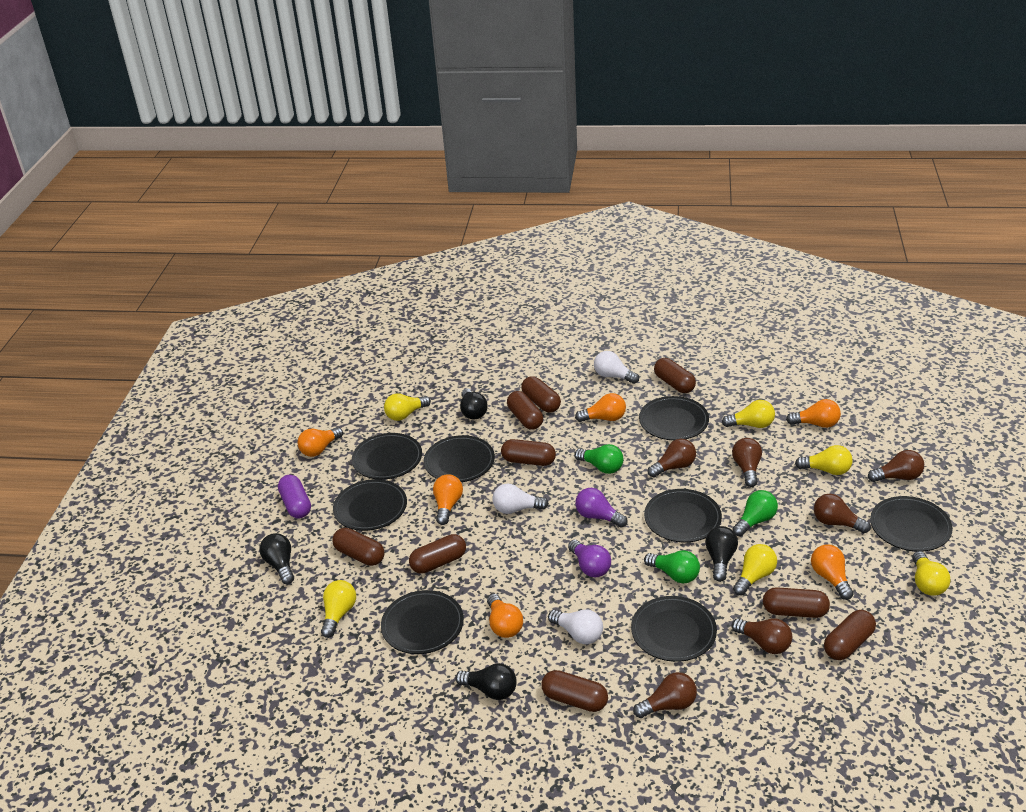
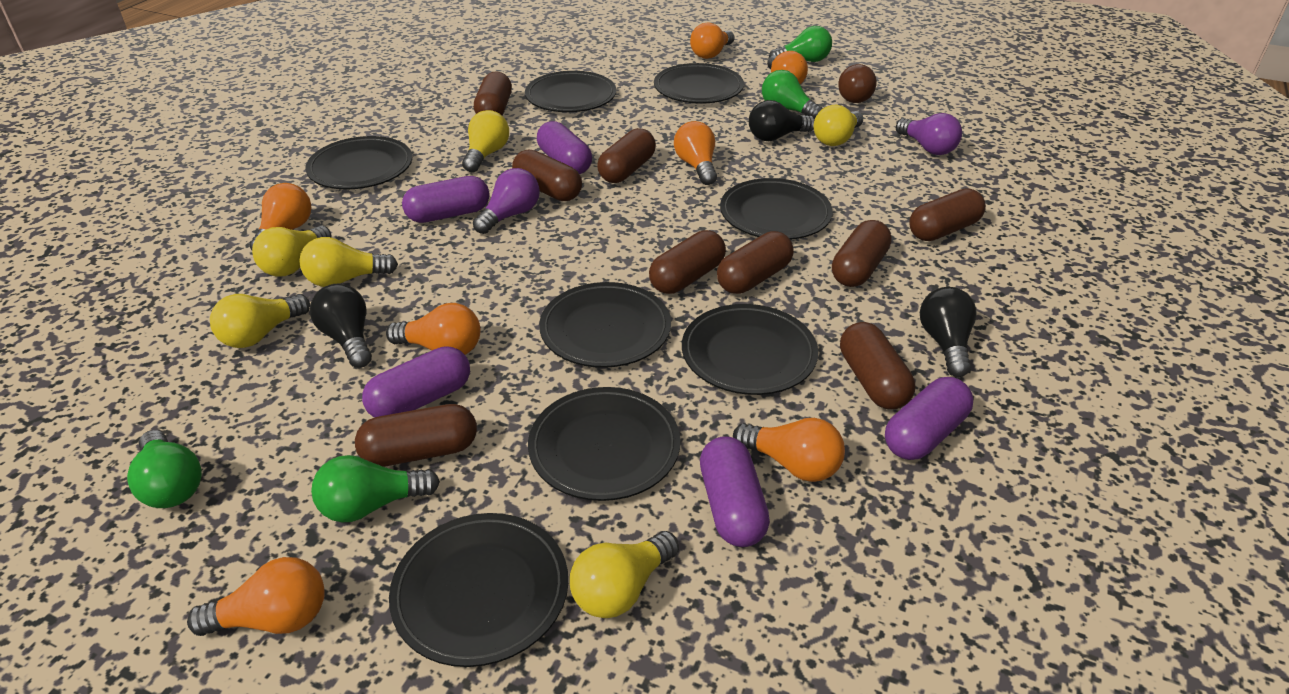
black light bulb: [260,533,294,584] [455,663,517,700] [460,388,488,419] [705,526,738,582] = 4 -> [310,283,372,368] [749,100,815,141] [920,287,977,377] = 3
brown light bulb: [633,672,697,718] [648,439,696,477] [731,618,792,654] [732,438,762,487] [814,494,871,533] [868,450,924,482] = 6 -> [838,64,877,103] = 1
green light bulb: [574,444,624,474] [644,550,700,583] [732,490,778,537] = 3 -> [127,430,202,508] [311,455,440,522] [762,70,823,119] [769,26,832,62] = 4
orange light bulb: [298,427,343,457] [433,474,463,525] [487,594,523,638] [575,393,626,422] [786,399,841,428] [811,544,854,600] = 6 -> [187,557,325,636] [249,183,311,250] [386,303,480,355] [674,121,717,185] [690,23,734,59] [733,418,845,482] [767,51,808,84] = 7
purple capsule: [278,475,311,518] = 1 -> [362,346,470,418] [402,176,490,223] [537,121,592,174] [700,437,770,547] [885,377,973,460] = 5
white light bulb: [492,484,549,514] [548,609,603,644] [594,351,639,384] = 3 -> none = 0

